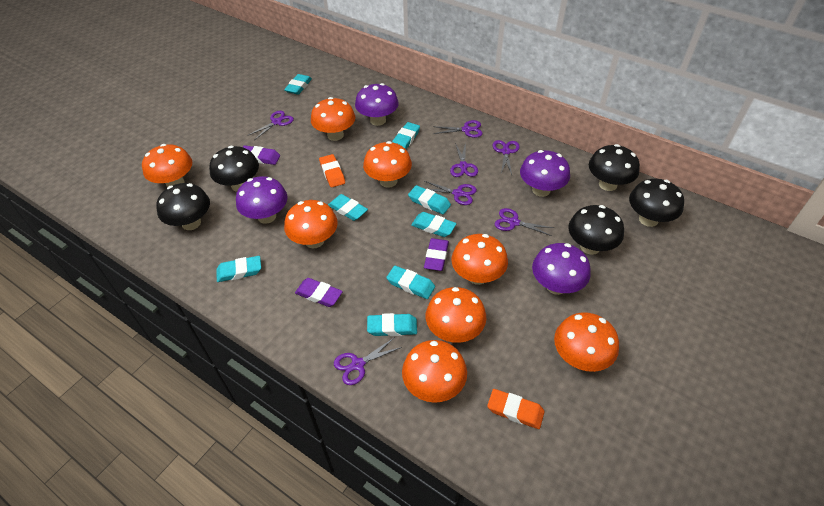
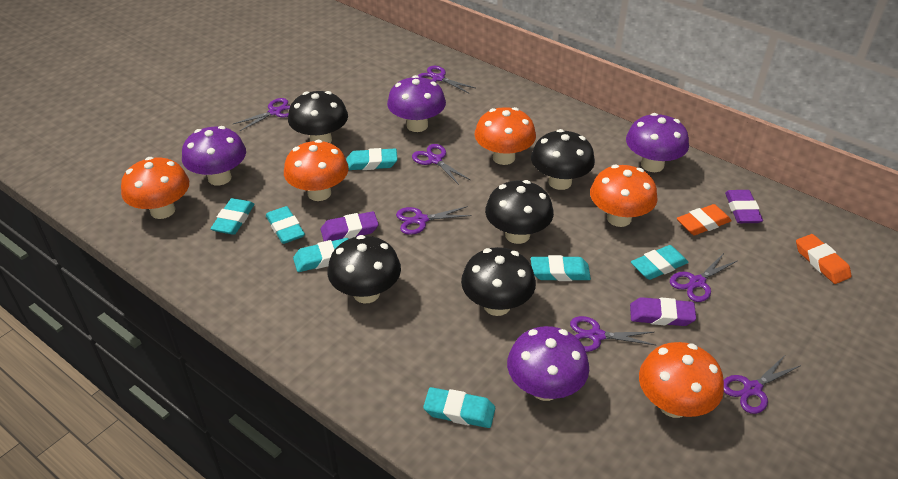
orange mushroom: [142,144,192,187] [284,200,338,249] [311,97,355,141] [363,141,412,188] [402,340,467,403] [426,287,486,343] [451,234,508,285] [554,312,619,372] = 8 -> [121,157,189,219] [284,140,349,201] [475,107,536,165] [590,165,658,227] [639,342,724,418] = 5
turquoise eraser: [216,256,261,282] [284,74,312,95] [328,194,368,221] [367,313,417,336] [386,266,435,299] [392,122,420,149] [408,185,451,214] [411,212,456,237] = 8 -> [210,198,255,235] [266,206,305,244] [293,238,349,272] [346,148,397,170] [423,387,495,428] [531,255,591,281] [631,245,689,280] = 7

